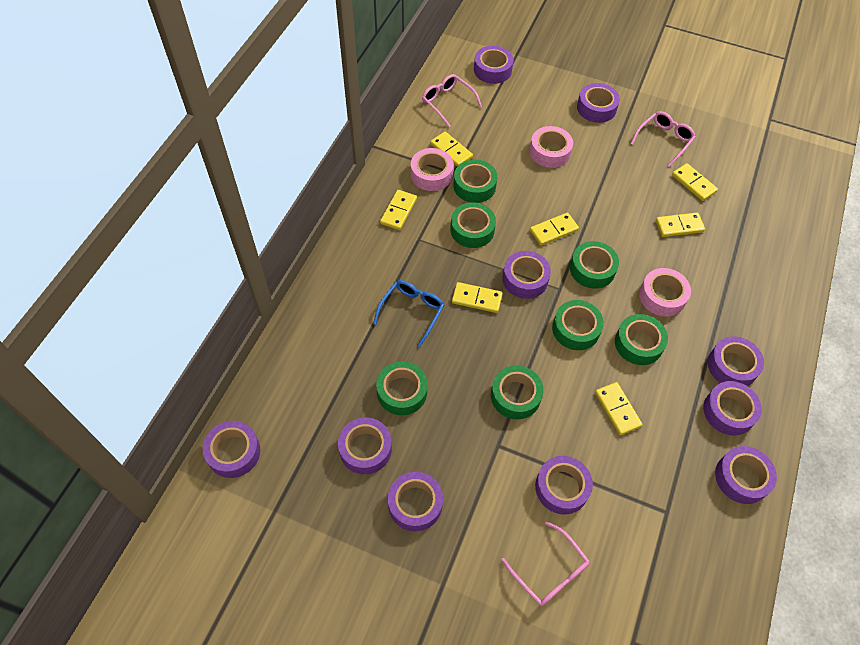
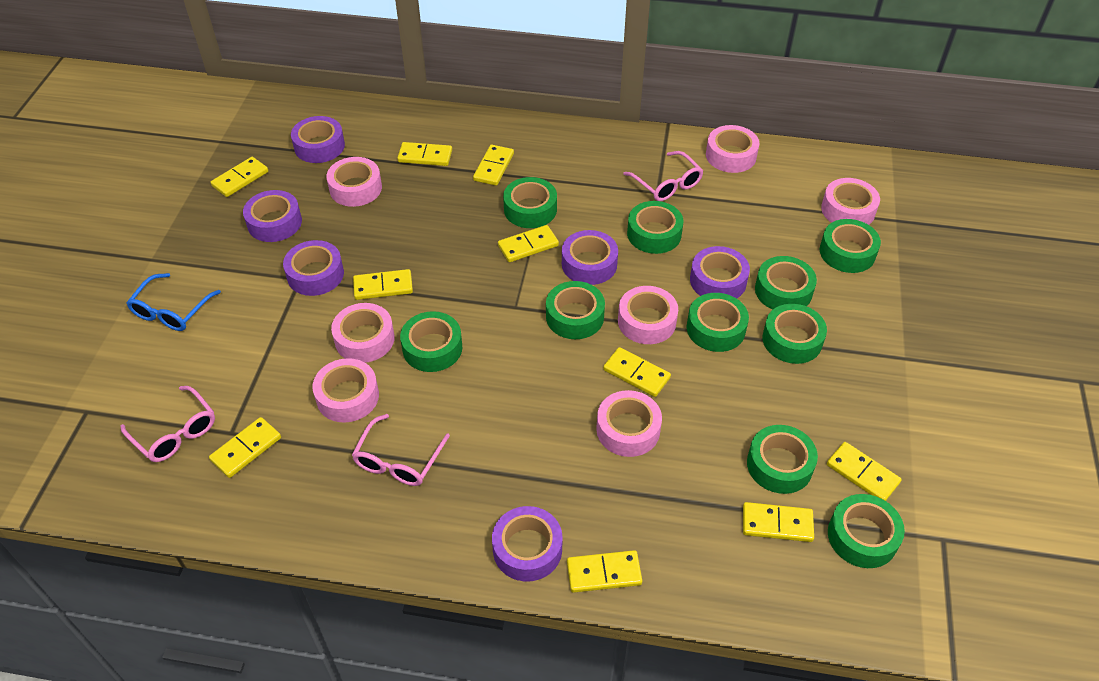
green tape: [376,361,428,415] [450,202,496,248] [454,160,497,203] [491,365,544,419] [552,300,604,350] [570,241,619,289] [615,314,668,365] = 7 -> [400,311,462,372] [503,177,557,228] [546,281,605,339] [627,201,683,254] [687,293,749,352] [747,425,818,494] [755,256,817,310] [762,304,827,364] [820,219,881,273] [828,494,905,568] = 10
pink tape: [411,148,454,191] [529,126,573,168] [639,268,691,317] = 3 -> [312,358,379,423] [326,157,382,207] [331,303,395,363] [596,390,662,457] [618,286,678,344] [706,125,759,173] [821,178,880,225] = 7
purple tape: [203,421,260,478] [338,417,392,474] [388,472,443,531] [474,46,513,84] [502,251,551,299] [535,456,593,515] [577,83,620,123] [703,381,762,435] [708,336,764,386] [715,446,777,504] = 10 -> [243,190,302,242] [283,240,344,296] [291,116,345,163] [492,506,562,581] [562,230,618,285] [690,246,750,299] = 6
yellow domino: [380,190,417,230] [430,132,473,167] [452,282,503,313] [530,213,579,246] [595,382,642,435] [656,212,705,237] [672,163,718,201] = 7 -> [209,417,281,478] [211,157,268,197] [353,269,413,300] [397,142,452,166] [473,145,514,186] [498,225,559,262] [567,550,642,593] [603,347,671,397] [743,502,814,542] [827,442,902,501] = 10

